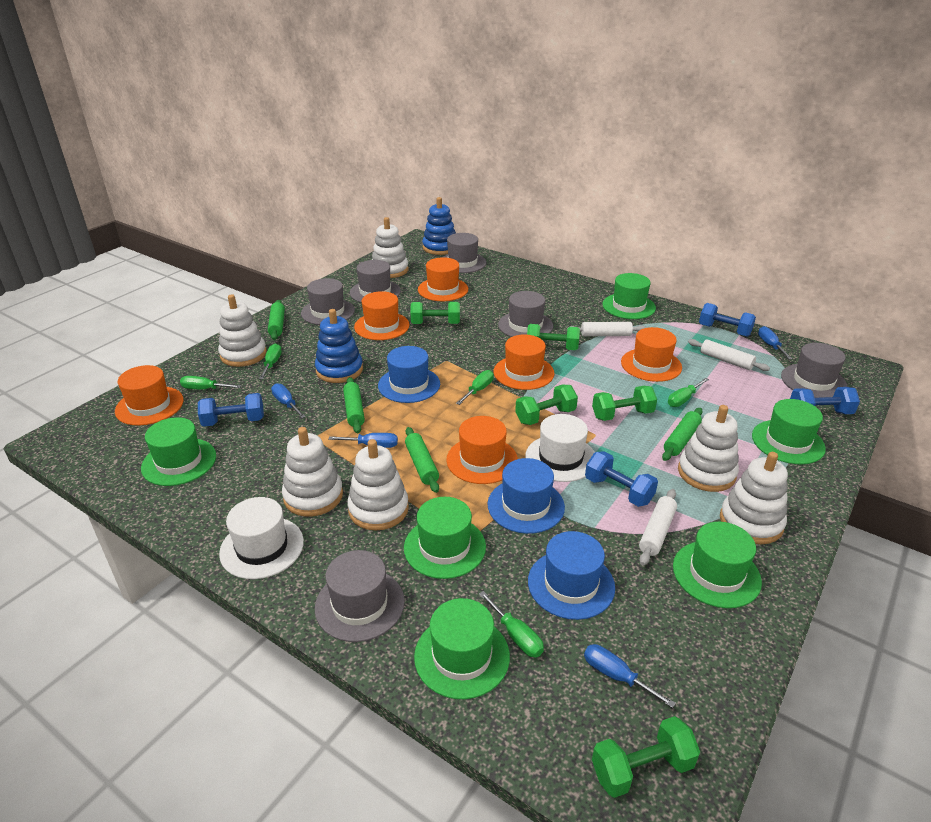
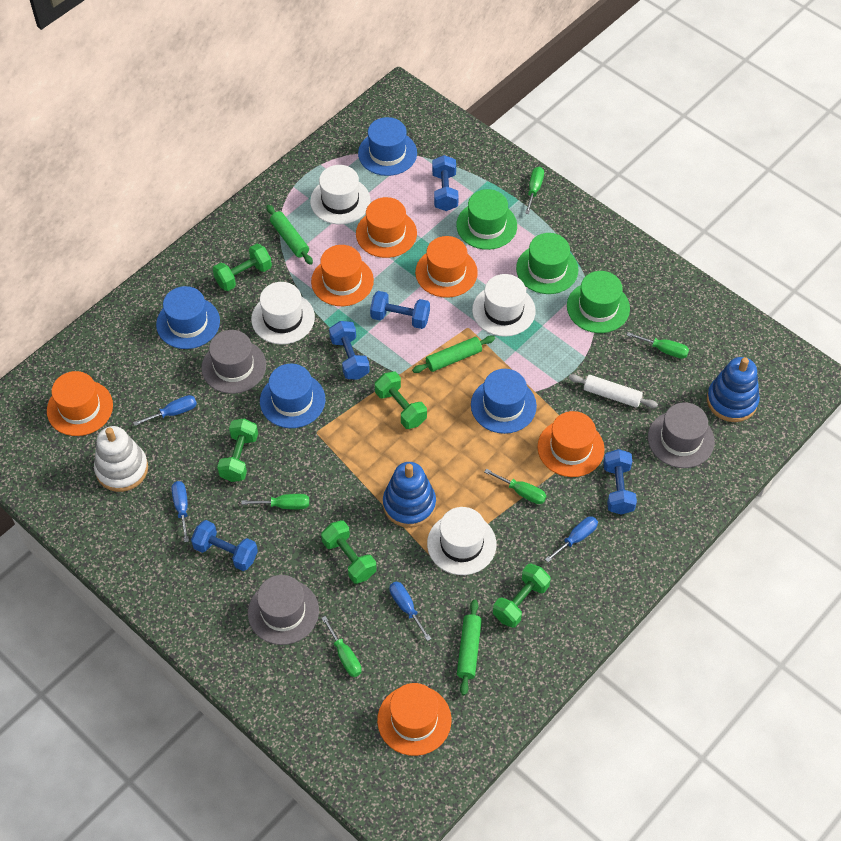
blue dumbbell: [198,393,264,427] [585,451,658,507] [699,303,756,337] [790,387,860,414] = 4 -> [191,520,258,571] [329,321,370,380] [370,291,430,329] [432,155,459,211] [603,449,637,515] = 5
blue hat: [378,346,440,403] [487,458,565,534] [528,531,615,620] = 3 -> [156,286,220,349] [260,364,325,428] [358,117,417,176] [471,369,537,434] = 4
green hat: [141,417,216,486] [404,497,486,579] [414,598,510,699] [602,273,656,319] [673,522,762,608] [752,399,826,465] = 6 -> [456,189,517,250] [516,233,579,294] [567,271,630,333] = 3
green rolling pin: [268,300,285,340] [343,377,365,433] [405,427,439,493] [662,408,703,461] = 4 -> [266,205,313,265] [412,336,495,373] [457,599,482,695] = 3
grey hat: [301,278,355,325] [315,550,405,642] [350,260,401,303] [443,233,486,273] [498,291,553,337] [781,343,847,398] = 6 -> [201,330,266,394] [248,575,319,645] [648,402,715,468] = 3
white hat: [219,497,304,579] [525,414,595,482] = 2 -> [251,282,315,344] [310,165,370,224] [427,507,497,575] [472,274,536,337] = 4
white rolling pin: [568,322,647,336] [639,489,677,566] [688,339,770,371] = 3 -> [569,374,658,408] = 1
white stacking toy: [218,294,267,367] [282,427,343,517] [347,439,409,531] [372,217,409,278] [678,405,739,492] [720,452,788,544] = 6 -> [94,426,148,492] = 1

